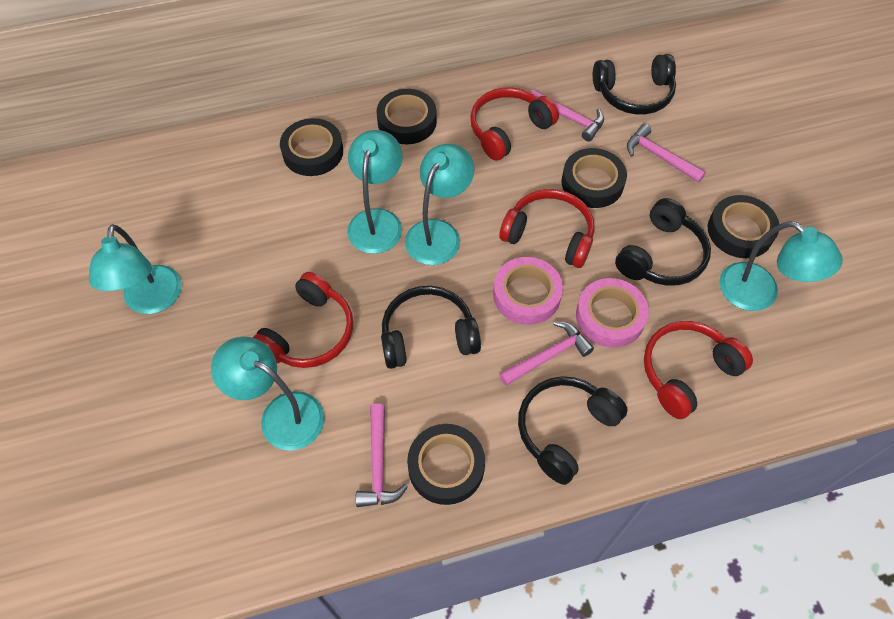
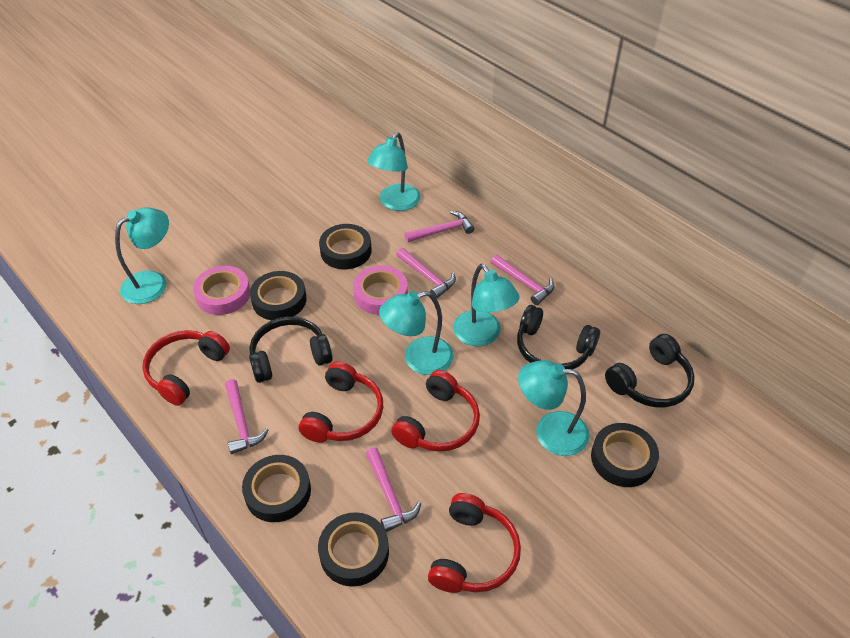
black headphones: [381,286,481,369] [518,376,628,485] [593,54,676,115] [615,198,711,286] = 4 -> [249,316,333,383] [517,305,600,369] [605,334,695,408] = 3
pink hammer: [356,404,408,507] [499,321,594,386] [531,90,604,142] [627,124,706,183] = 4 -> [225,379,268,454] [366,447,421,532] [396,248,456,299] [405,211,474,242] [491,255,554,305] = 5

